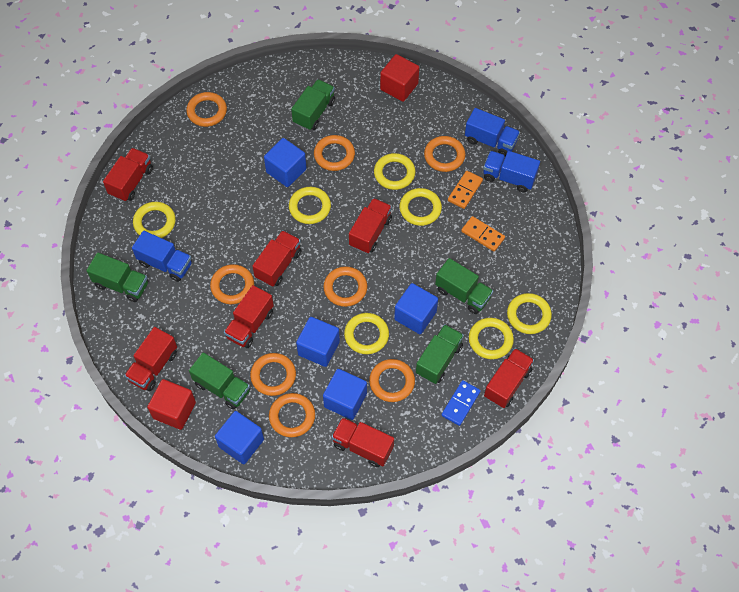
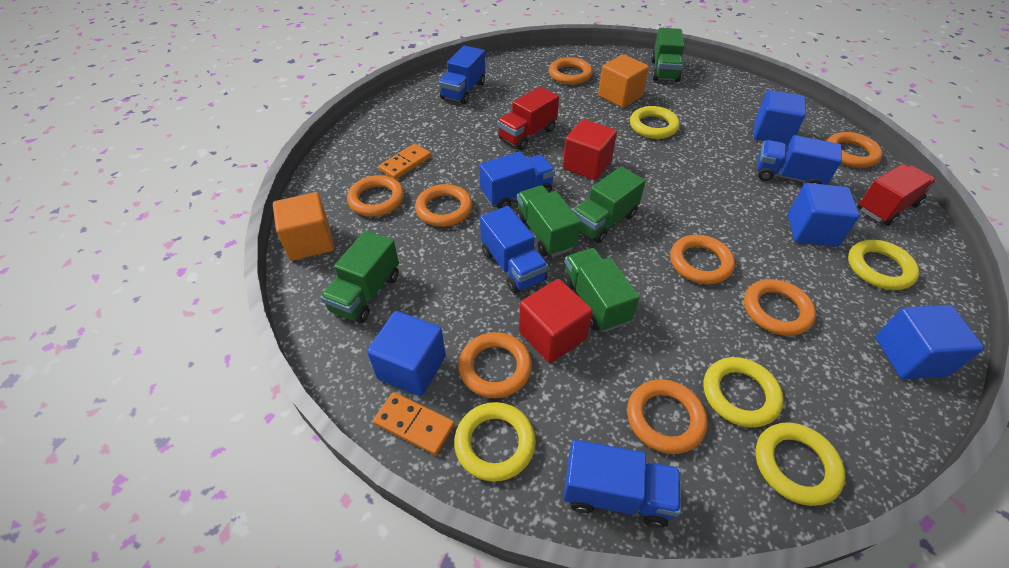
blue cube: [215,411,264,464] [264,138,307,187] [296,317,340,367] [323,369,367,420] [394,283,438,334] = 5 -> [367,311,446,396] [754,90,806,145] [788,183,860,247] [875,305,984,379] = 4
blue domino: [441,380,481,426] = 1 -> none = 0
blue truck: [132,231,192,282] [465,108,520,157] [483,151,540,192] = 3 -> [439,46,485,104] [479,151,555,209] [480,206,548,293] [563,440,681,528] [757,135,842,185] = 5
orange cube: none = 0 -> [273,192,334,261] [598,54,649,108] = 2
red truck: [103,148,153,202] [124,327,177,391] [224,285,274,348] [252,230,301,286] [332,417,394,467] [349,198,392,254] [484,348,534,408] = 7 -> [497,86,559,150] [857,164,936,226] = 2
yellow ring: [133,202,176,238] [289,187,331,224] [344,313,389,354] [374,153,416,190] [399,188,442,226] [469,318,514,359] [507,293,552,334] = 7 -> [454,402,536,482] [630,106,680,139] [704,357,784,428] [755,422,846,506] [848,240,920,290] = 5

